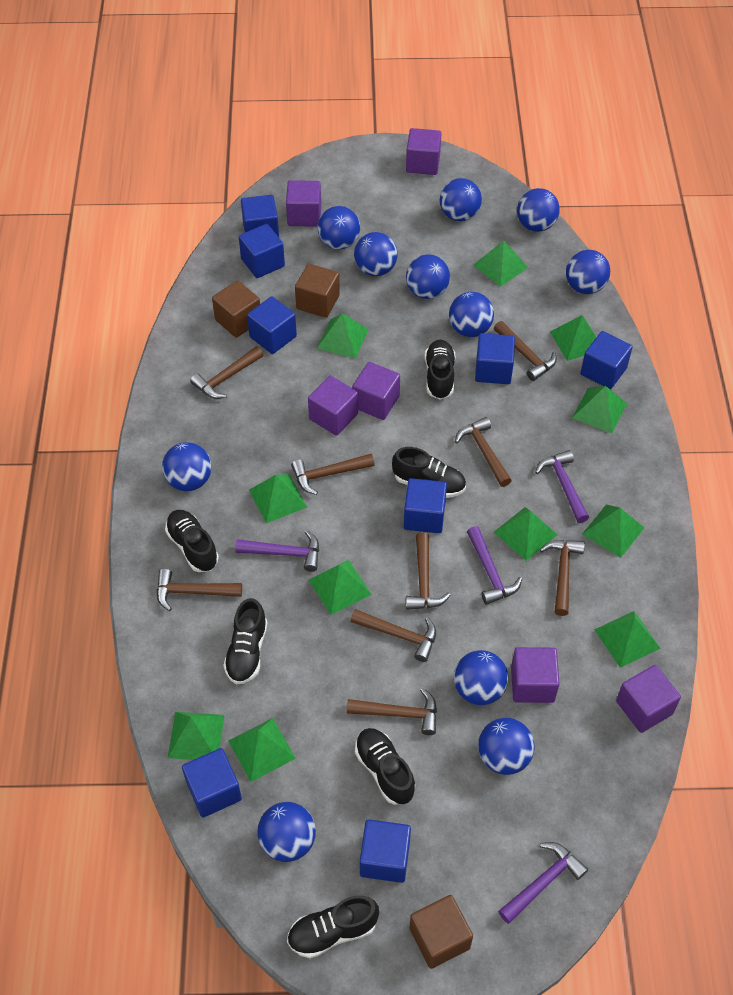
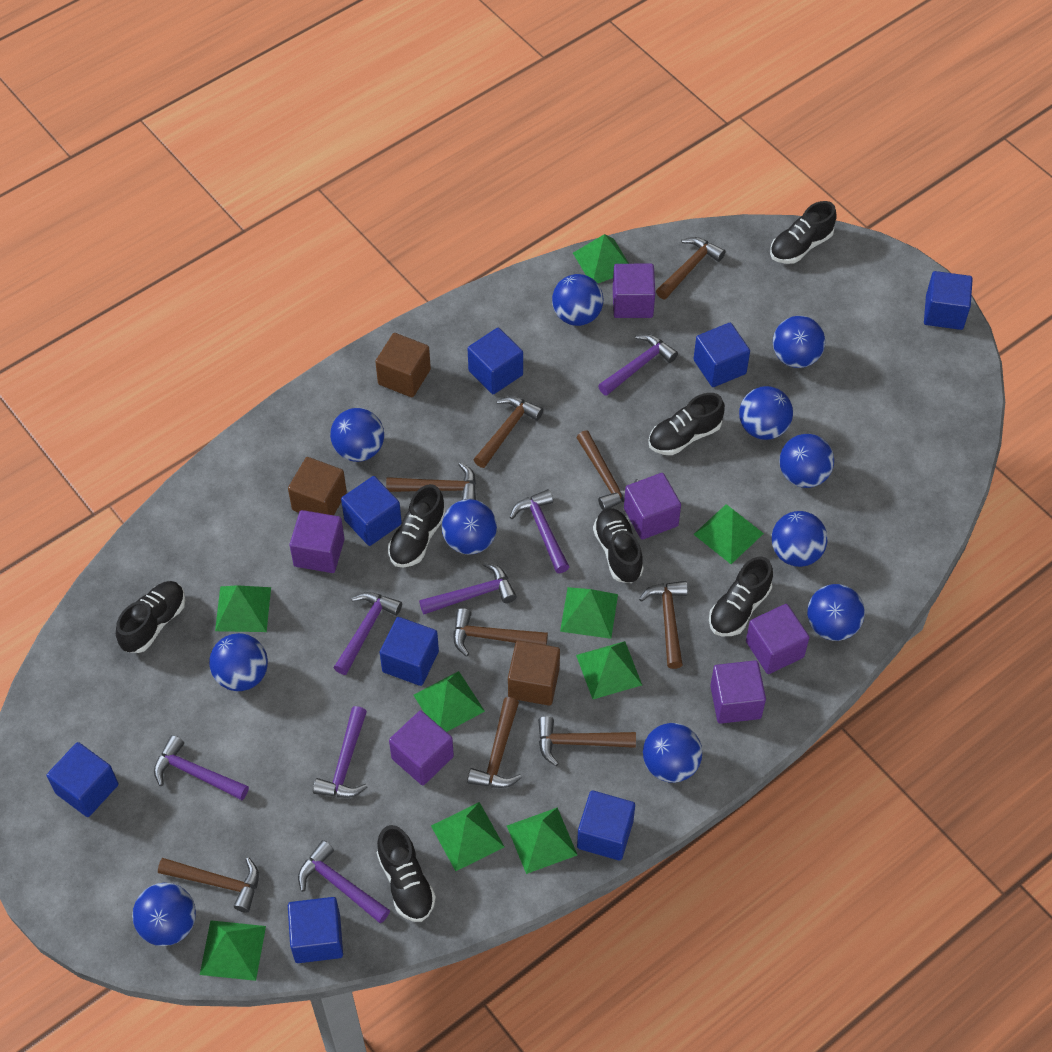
black shoe: [165,510,219,572] [223,598,267,684] [287,895,379,958] [355,728,415,805] [392,447,466,498] [425,340,455,400] = 6 -> [116,581,185,653] [377,825,436,922] [388,484,446,567] [593,508,644,583] [648,393,725,455] [709,557,773,636] [770,201,837,264] = 7
green pyramid: [168,712,224,760] [229,718,296,782] [249,474,307,523] [309,560,372,615] [317,313,369,359] [473,240,528,287] [494,507,557,561] [550,315,596,361] [572,386,627,433] [582,504,645,558] [594,611,661,668] = 11 -> [200,920,266,981] [215,585,271,632] [413,671,485,732] [431,802,504,871] [507,807,577,874] [560,587,618,639] [573,234,629,283] [576,641,642,699] [693,504,764,564] = 9
purple hammer: [235,530,319,572] [467,526,522,605] [498,842,588,924] [535,450,589,523] = 4 -> [154,735,249,800] [298,840,390,923] [313,706,367,798] [333,592,402,675] [419,562,516,614] [510,489,569,573] [598,334,678,396] = 7

